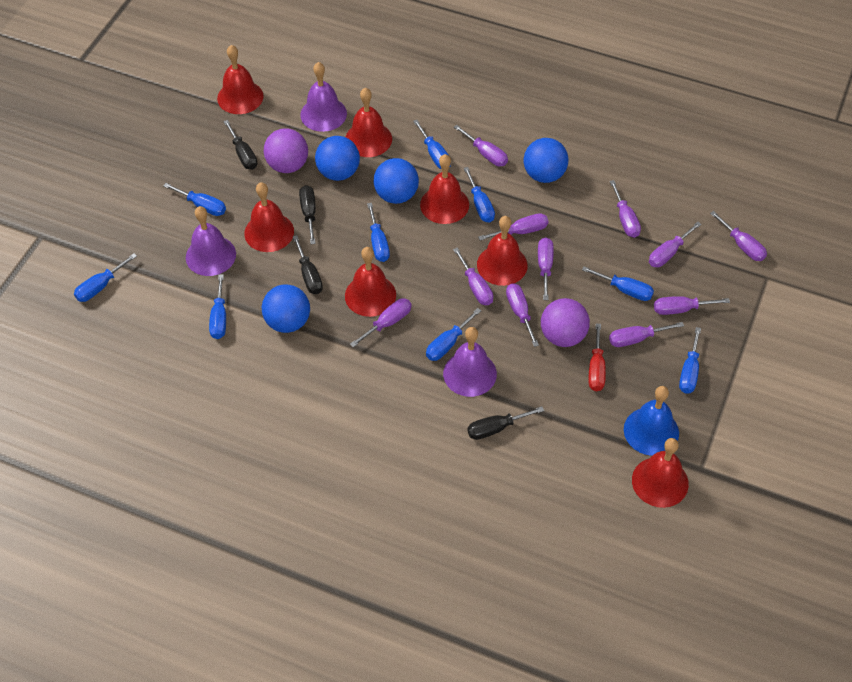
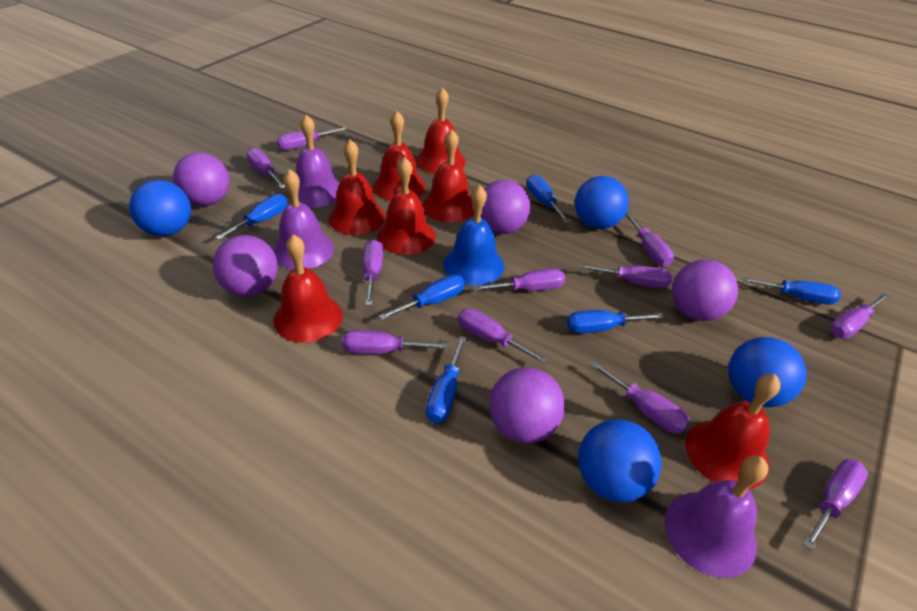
black screwdriver: [223,120,258,170] [293,235,323,294] [299,185,316,244] [467,406,544,440] = 4 -> none = 0
blue screwdriver: [74,253,137,302] [163,183,226,216] [209,274,226,339] [367,203,390,262] [413,120,451,169] [426,308,482,361] [463,167,495,223] [582,267,654,301] [679,327,701,394] = 9 -> [215,194,288,240] [379,275,465,320] [426,336,467,423] [526,175,571,223] [567,310,664,333] [742,277,841,304] = 6
purple ball: [264,128,308,173] [541,298,590,347] = 2 -> [173,152,230,206] [213,235,278,297] [481,180,530,234] [489,367,565,443] [672,259,738,321] = 5
red screwdriver: [589,324,606,391] = 1 -> none = 0

